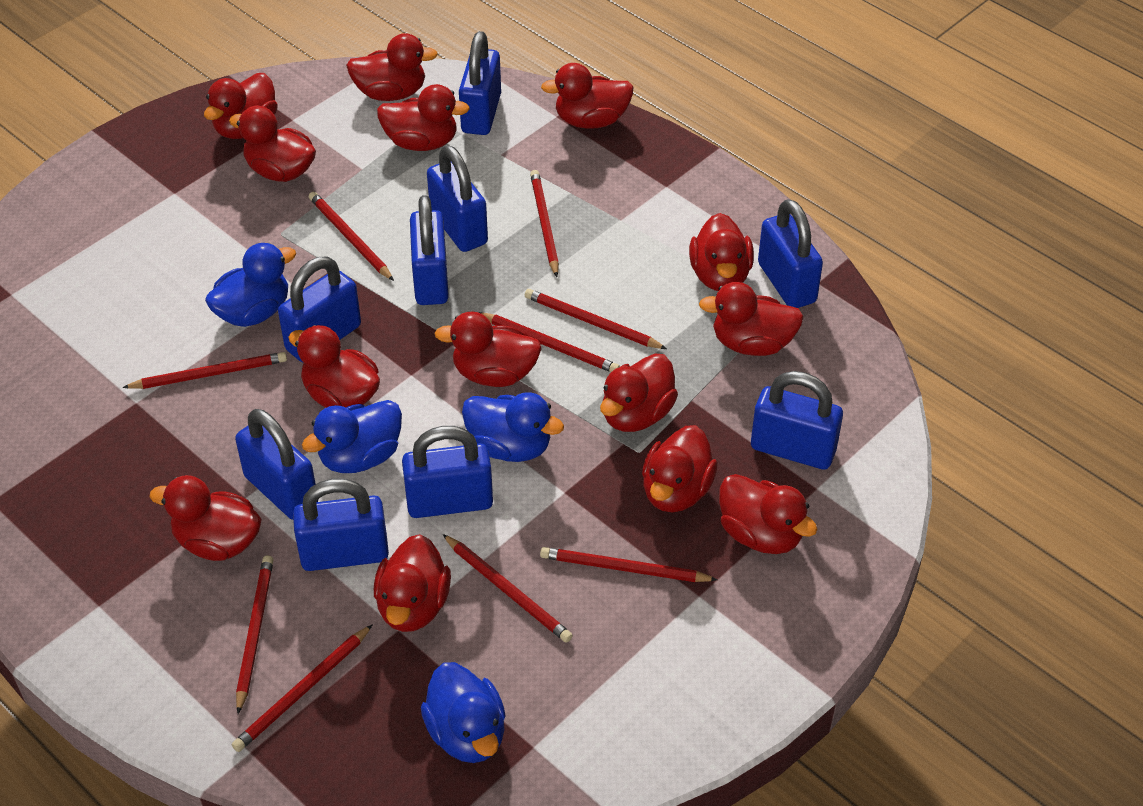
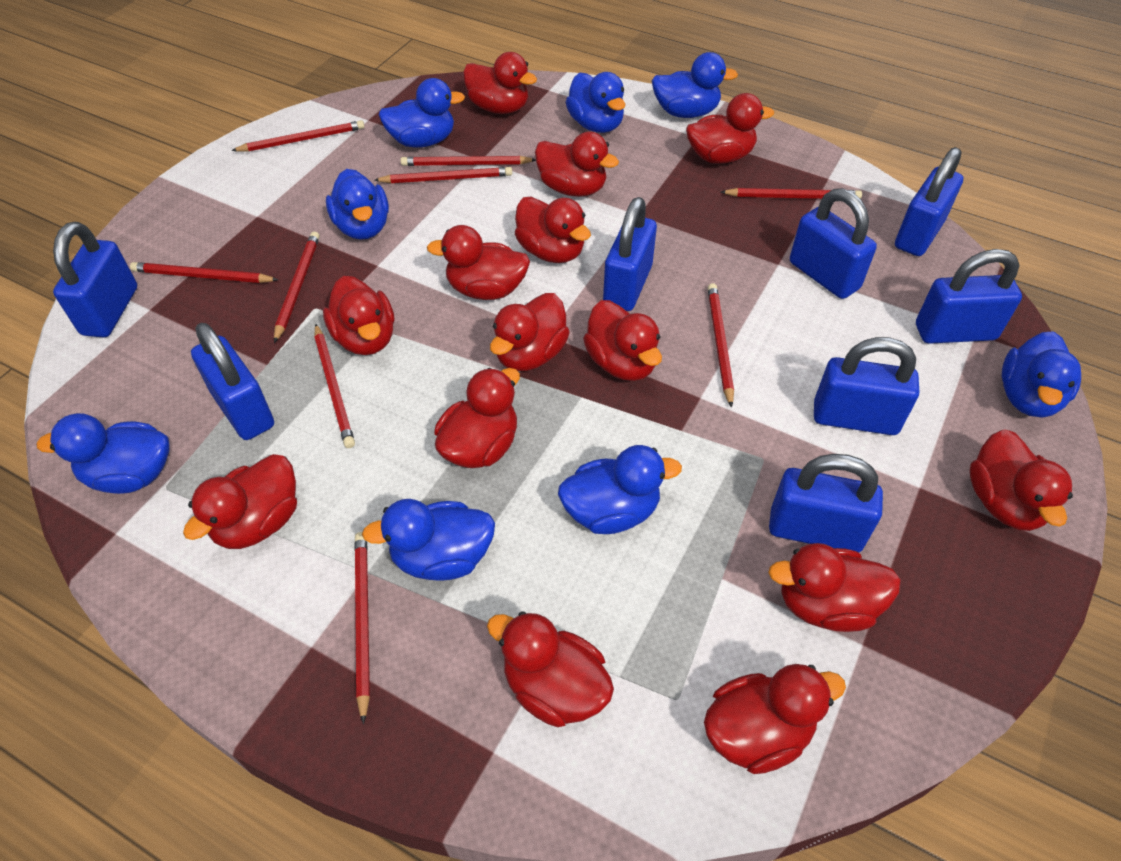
blue duck: [205,243,296,327] [302,400,402,473] [421,662,506,763] [462,392,564,462] = 4 -> [36,413,169,494] [326,169,389,240] [362,499,495,581] [379,78,465,148] [558,445,682,534] [566,72,625,133] [652,52,738,118] [1002,331,1081,418] = 8
blue padlock: [235,409,318,520] [278,256,361,363] [293,479,389,571] [402,426,493,518] [410,195,449,305] [427,145,488,252] [459,31,501,135] [751,371,843,470] [758,199,823,308] = 9 -> [53,222,137,337] [191,323,274,440] [603,197,657,311] [769,454,883,553] [790,188,877,299] [814,337,919,435] [895,147,963,256] [916,249,1022,344] = 8

